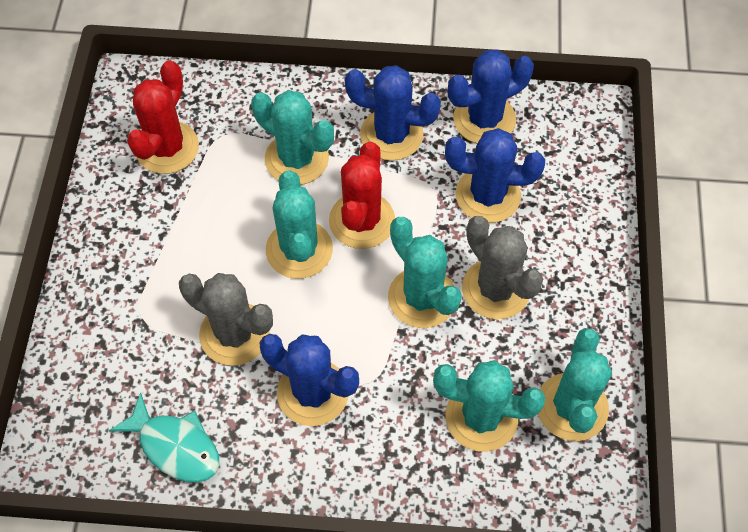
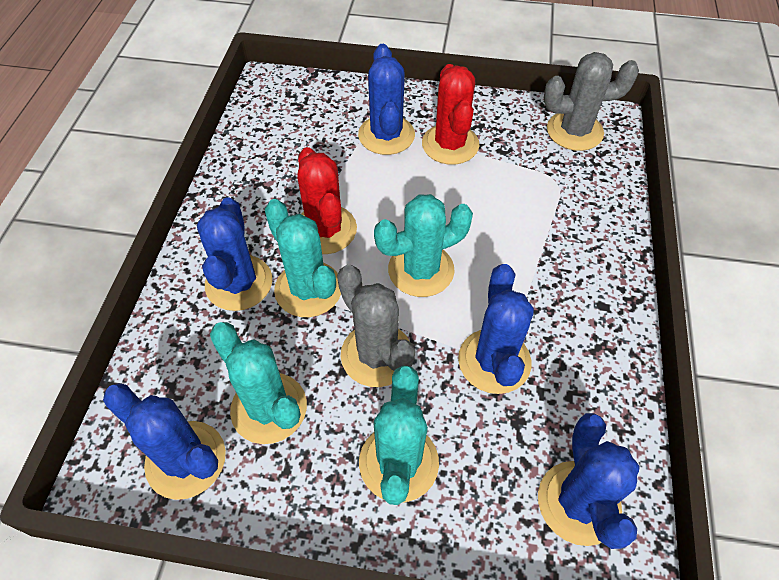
blue cactus: [259,334,359,426] [345,65,441,161] [445,128,545,223] [448,50,534,144] = 4 -> [103,383,226,500] [197,197,272,311] [358,44,415,155] [458,264,534,394] [538,413,640,549] = 5
turquoise cactus: [251,90,334,185] [266,170,333,279] [388,217,462,328] [433,360,545,452] [538,328,612,441] = 5 -> [210,322,307,444] [264,199,341,317] [359,366,439,505] [374,194,473,297] = 4
turquoise fish: [109,392,219,482] = 1 -> none = 0

